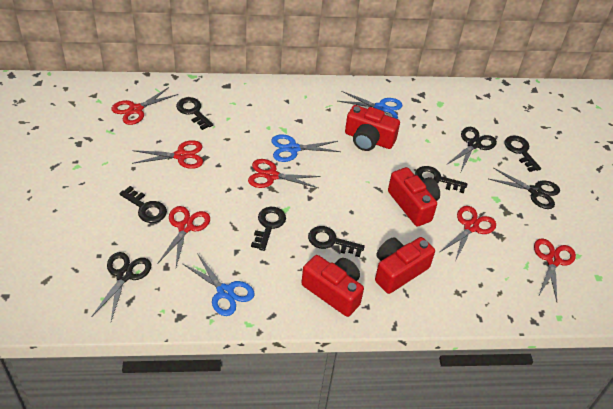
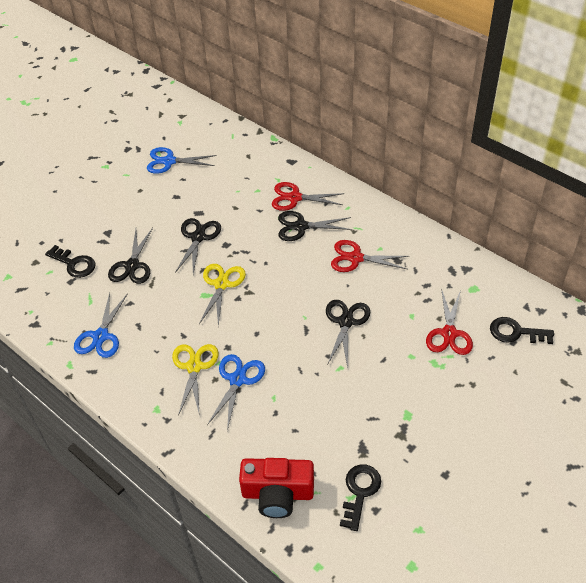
black key: [119,186,167,223] [176,97,213,130] [251,207,286,251] [308,226,365,257] [415,166,467,193] [504,135,541,172] = 6 -> [45,245,96,278] [340,464,381,531] [490,317,554,344] = 3
black scissors: [91,252,151,321] [446,127,497,171] [489,168,560,209] = 3 -> [108,228,153,284] [175,218,221,274] [278,211,352,241] [326,300,370,368] = 4
red camera: [301,255,364,317] [345,105,400,151] [375,237,435,294] [388,167,440,227] = 4 -> [239,458,314,518] = 1
red scissors: [111,87,178,125] [132,140,203,169] [157,206,210,267] [248,159,321,188] [440,206,496,261] [534,238,576,302] = 6 -> [272,182,345,211] [331,240,409,272] [426,289,473,355] = 3
yellow scissors: none = 0 -> [172,344,219,416] [199,264,246,326] = 2

